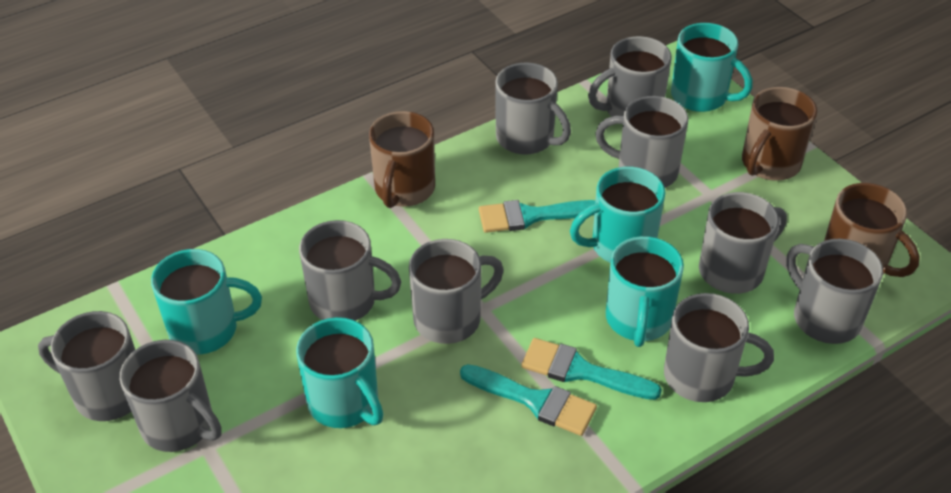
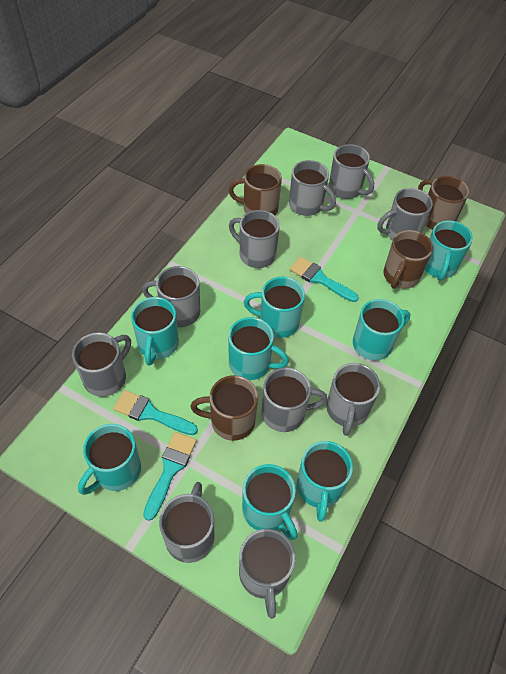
brown mug: [369,111,435,208] [742,87,817,181] [824,183,920,277] = 3 -> [190,375,258,441] [228,164,282,215] [383,230,433,289] [418,176,469,230] = 4
turquoise mug: [151,249,262,354] [296,317,383,428] [570,167,665,263] [606,236,684,347] [671,23,753,112] = 5 -> [78,424,141,495] [131,297,179,366] [228,317,289,380] [242,464,297,540] [244,277,305,338] [297,441,353,522] [353,299,411,361] [425,220,473,280] = 8

